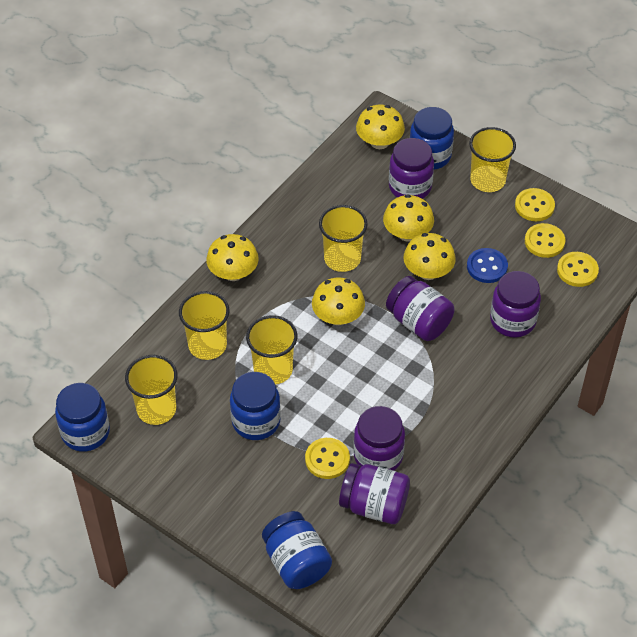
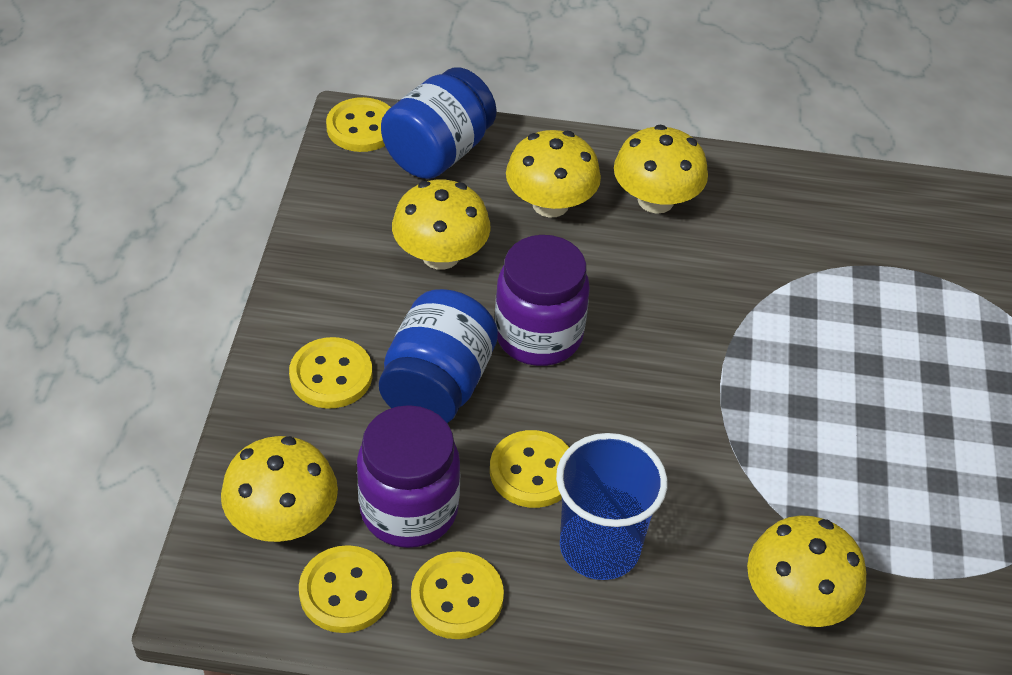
blue button: [467,248,508,283] = 1 -> none = 0
blue cup: none = 0 -> [556,433,667,580] = 1
blue jar: [55,383,110,452] [230,372,281,440] [262,511,332,589] [410,107,454,169] = 4 -> [379,289,498,423] [381,67,497,179] = 2
purple jar: [339,463,410,524] [353,406,405,471] [386,276,455,341] [389,138,434,199] [490,271,541,338] = 5 -> [357,405,460,548] [495,235,590,366] = 2
yellow button: [305,438,350,479] [515,188,555,221] [525,223,565,258] [557,252,599,287] = 4 -> [289,337,372,409] [299,545,392,633] [326,97,391,152] [411,551,504,639] [490,430,569,508] = 5
yellow cup: [125,355,177,425] [179,291,230,360] [246,315,297,385] [319,205,368,272] [469,127,516,192] = 5 -> none = 0

